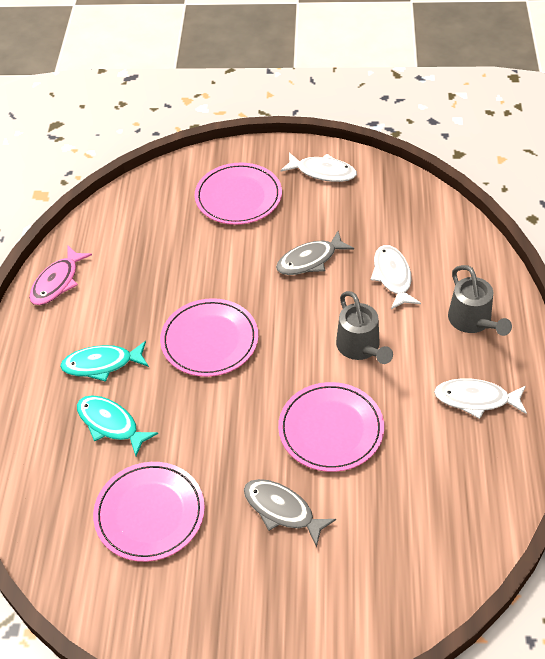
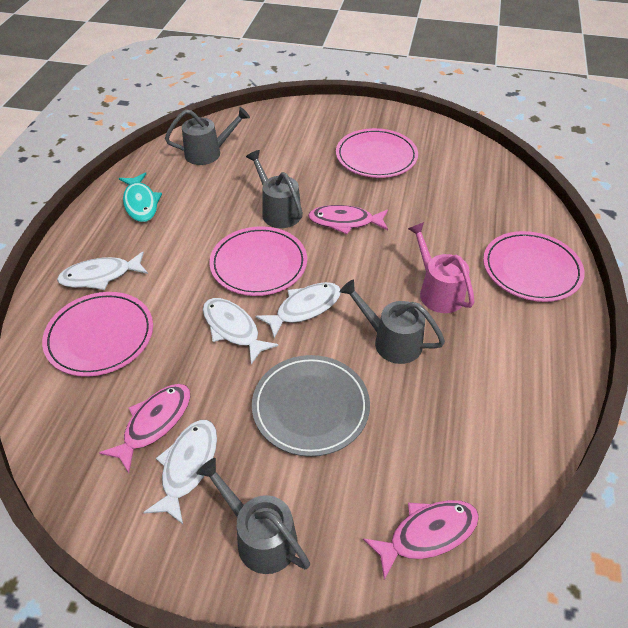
grey fish: [244,479,336,547] [276,231,354,275] = 2 -> none = 0
grey plate: none = 0 -> [252,355,370,457] = 1
grey watering can: [336,291,393,364] [448,265,512,336] = 2 -> [165,107,250,165] [197,458,310,574] [246,150,303,228] [340,279,445,364] = 4
pink fish: [29,245,92,305] = 1 -> [99,384,190,473] [308,205,388,234] [363,500,479,580] = 3
pink watering can: none = 0 -> [408,222,474,313] = 1
turquoise fish: [60,341,149,382] [77,395,158,456] = 2 -> [119,172,162,222] = 1
white fish: [281,153,357,182] [371,245,421,309] [434,378,527,419] = 3 -> [57,251,148,290] [143,420,217,524] [203,298,279,364] [255,282,341,338] = 4

